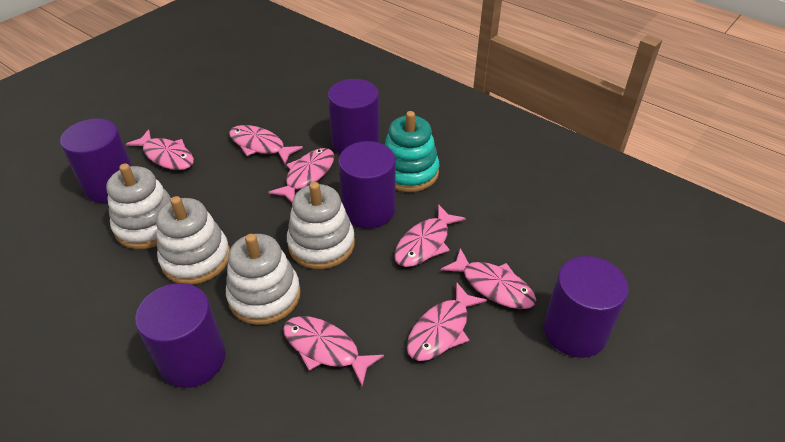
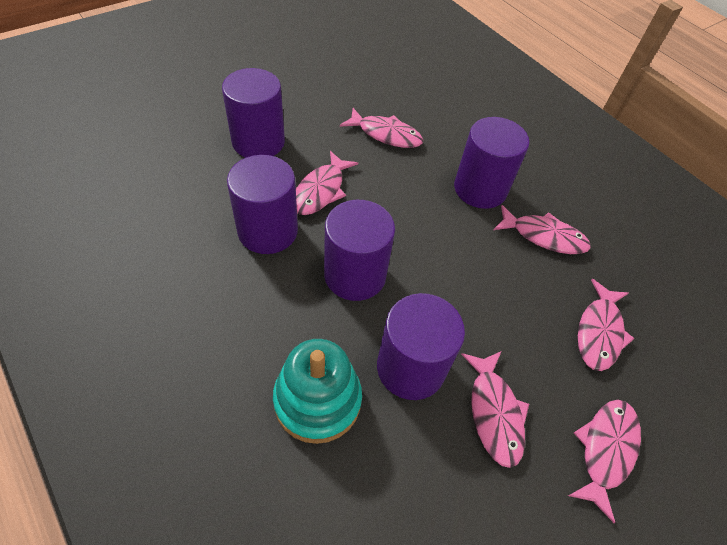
pink fish: [126,129,194,170] [229,125,303,164] [268,148,334,202] [283,316,384,386] [394,204,466,267] [407,282,487,361] [441,248,536,309] = 7 -> [296,151,358,215] [340,108,423,148] [461,351,529,468] [494,205,591,254] [568,400,641,523] [578,279,635,371] = 6
white stacking toy: [106,163,171,249] [156,196,230,285] [226,234,301,325] [287,182,355,269] = 4 -> none = 0

